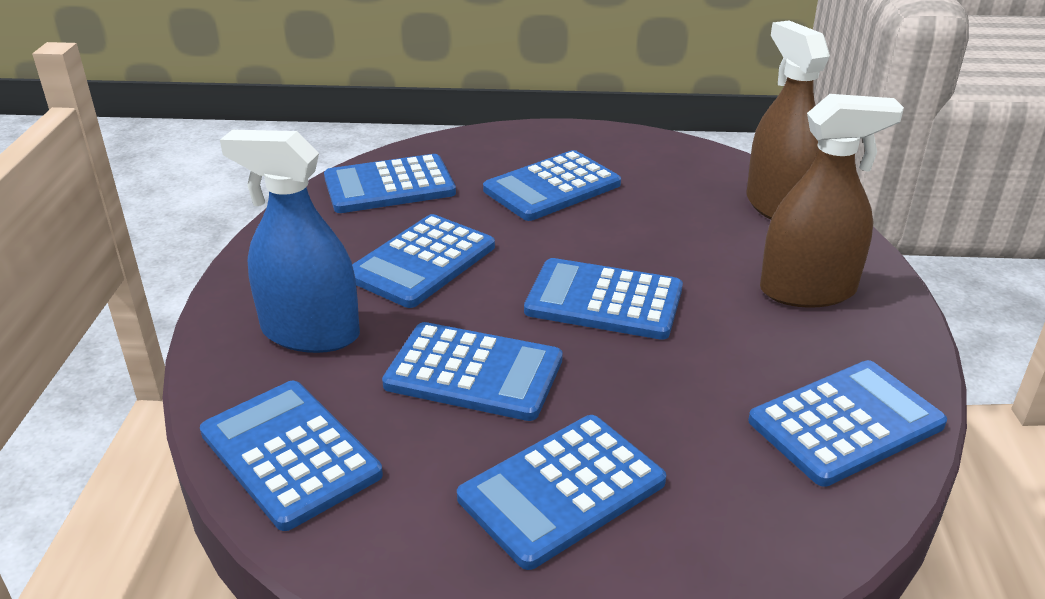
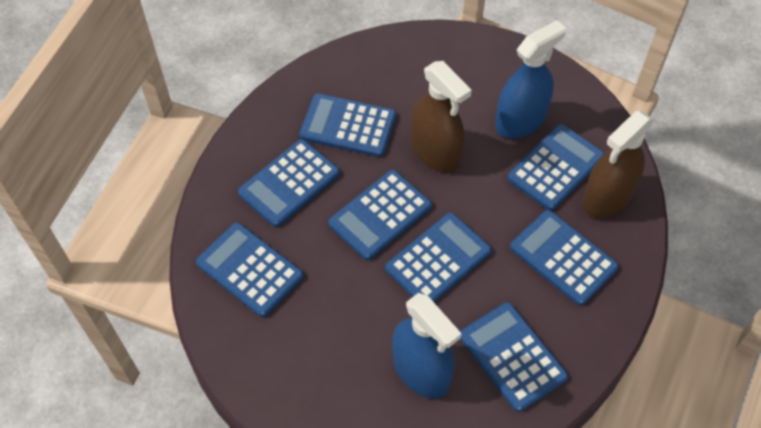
blue spray bottle: [220,130,360,353] = 1 -> [392,293,462,398] [495,20,566,139] = 2

